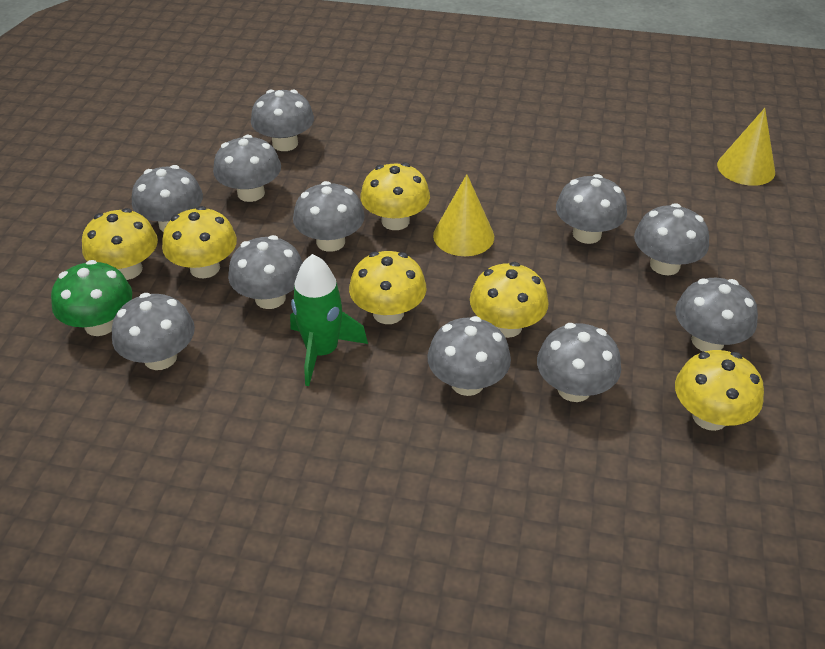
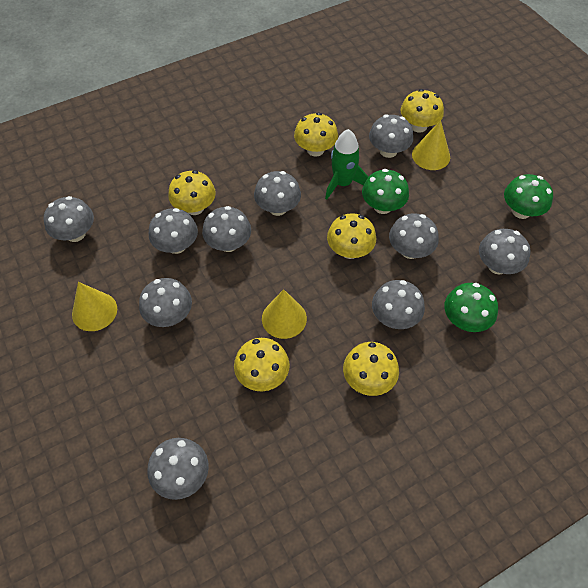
green mushroom: [51,260,132,336] = 1 -> [362,169,409,214] [444,283,498,332] [504,174,553,219] = 3
grey mushroom: [112,293,195,370] [132,165,203,232] [213,135,281,202] [228,235,303,309] [251,89,314,151] [293,181,365,252] [427,316,511,396] [537,323,621,402] [556,174,627,244] [634,203,709,275] [676,278,758,352] = 11 -> [44,196,94,242] [139,278,192,327] [148,438,209,500] [149,208,198,254] [202,206,251,252] [254,171,301,216] [369,114,413,158] [372,280,425,329] [389,213,439,259] [479,229,530,275] = 10
yellow cone: [433,174,494,256] [717,108,775,186] = 2 -> [72,282,117,331] [262,289,307,339] [412,120,450,170] = 3

